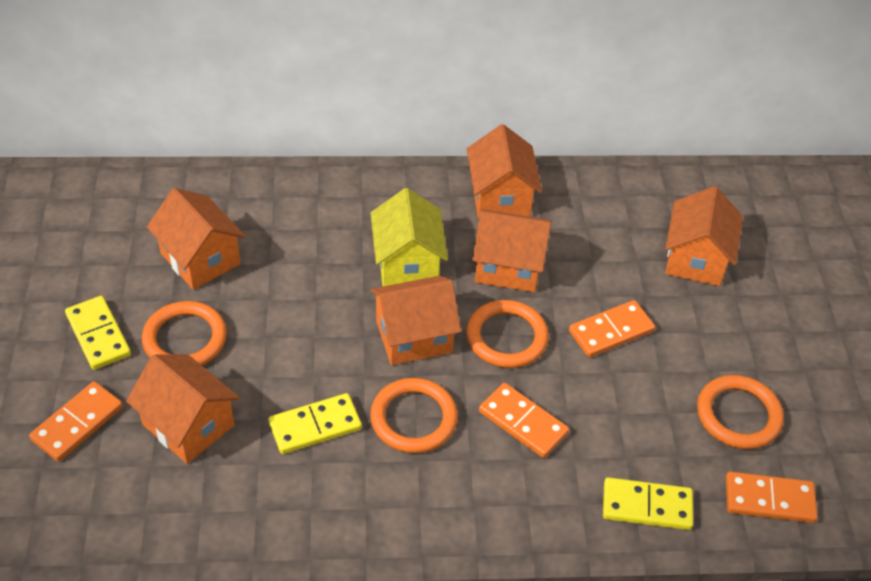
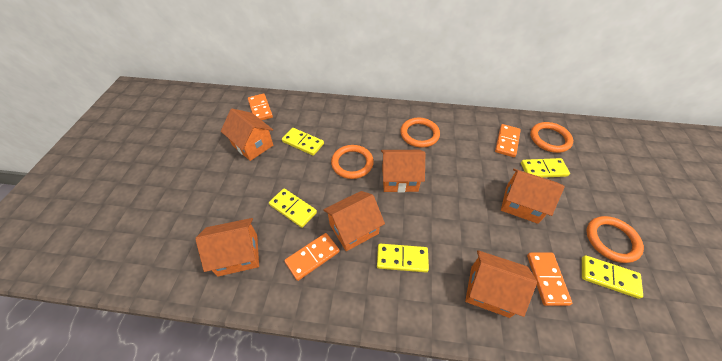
yellow domino: [65,296,131,370] [269,393,362,454] [603,477,693,530] = 3 -> [269,188,317,228] [282,128,324,156] [377,244,429,272] [521,158,570,178] [582,255,643,299] = 5
yellow house: [371,188,448,286] = 1 -> none = 0

